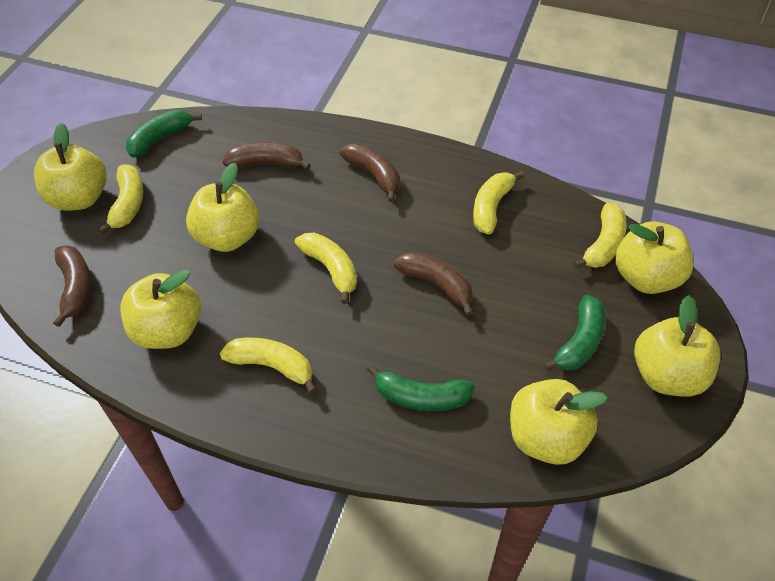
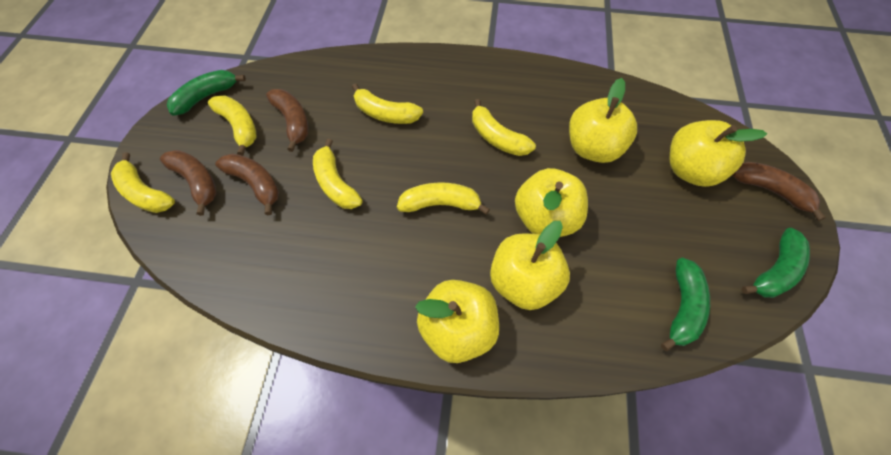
yellow apple: [34,123,107,211] [121,269,201,349] [186,163,259,252] [510,379,608,465] [616,221,694,294] [634,295,721,397] = 6 -> [415,280,499,363] [490,221,570,310] [515,168,588,237] [569,78,637,163] [670,120,767,187] = 5
yellow banana: [98,164,143,234] [220,338,317,394] [295,233,357,304] [473,171,524,235] [573,203,627,269] = 5 -> [111,152,175,213] [208,95,257,156] [313,139,363,209] [352,83,423,124] [397,182,490,215] [472,99,536,156] = 6

